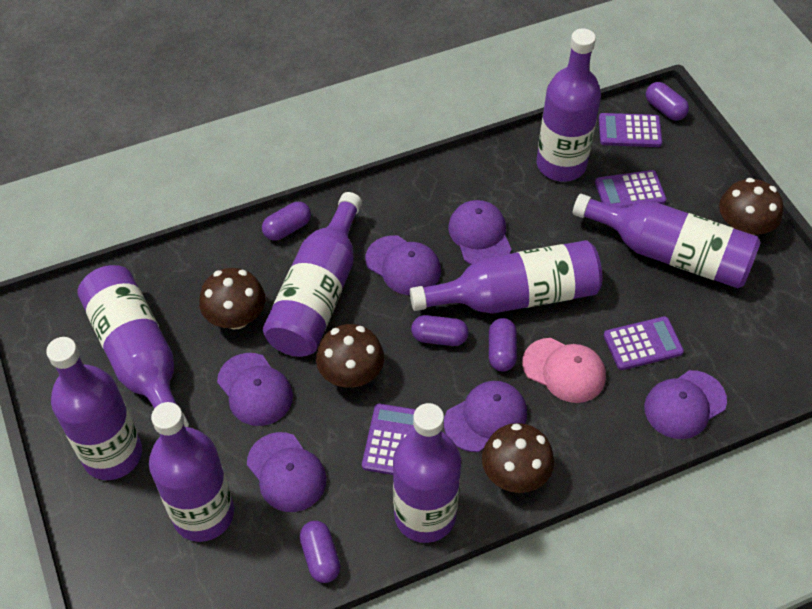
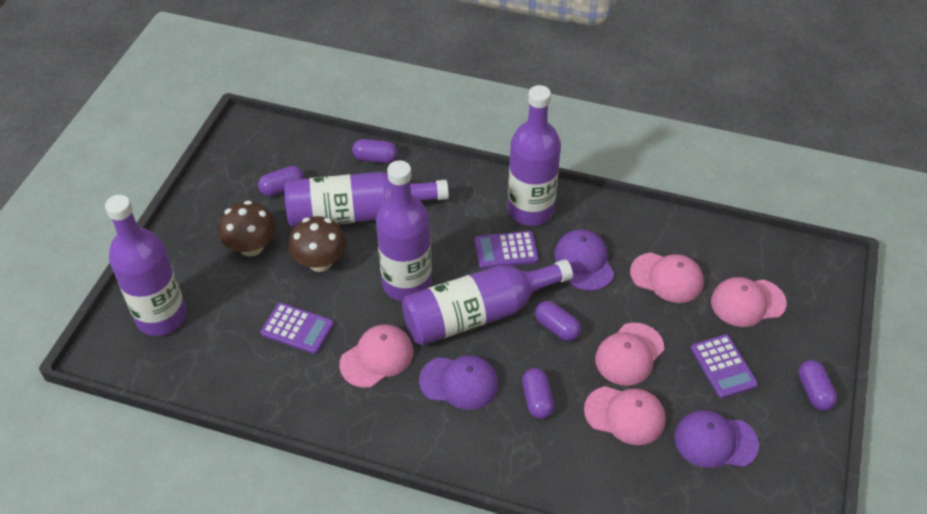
brown mushroom: [199,268,265,330] [316,324,384,388] [482,423,554,493] [719,178,783,235] = 4 -> [218,200,276,257] [289,216,346,272] = 2
pink cap: [522,338,606,403] = 1 -> [339,324,414,388] [584,386,666,445] [595,323,664,386] [630,253,704,303] [711,277,787,327] = 5
purple bottle: [46,337,142,480] [77,265,189,427] [149,402,234,542] [263,192,362,357] [393,403,461,543] [410,240,602,314] [537,28,601,182] [573,194,761,288] = 8 -> [105,195,187,336] [284,172,449,228] [376,160,432,301] [402,259,573,345] [508,85,561,226] = 5
purple calculator: [362,404,416,475] [595,170,666,207] [599,113,662,147] [603,316,684,370] = 4 -> [260,303,334,354] [475,231,538,269] [691,334,758,399] = 3
purple cap: [217,353,293,426] [247,432,326,512] [365,235,441,295] [444,381,527,452] [448,200,511,265] [644,370,727,439] = 6 -> [419,355,499,410] [554,229,614,291] [674,410,759,468] = 3

